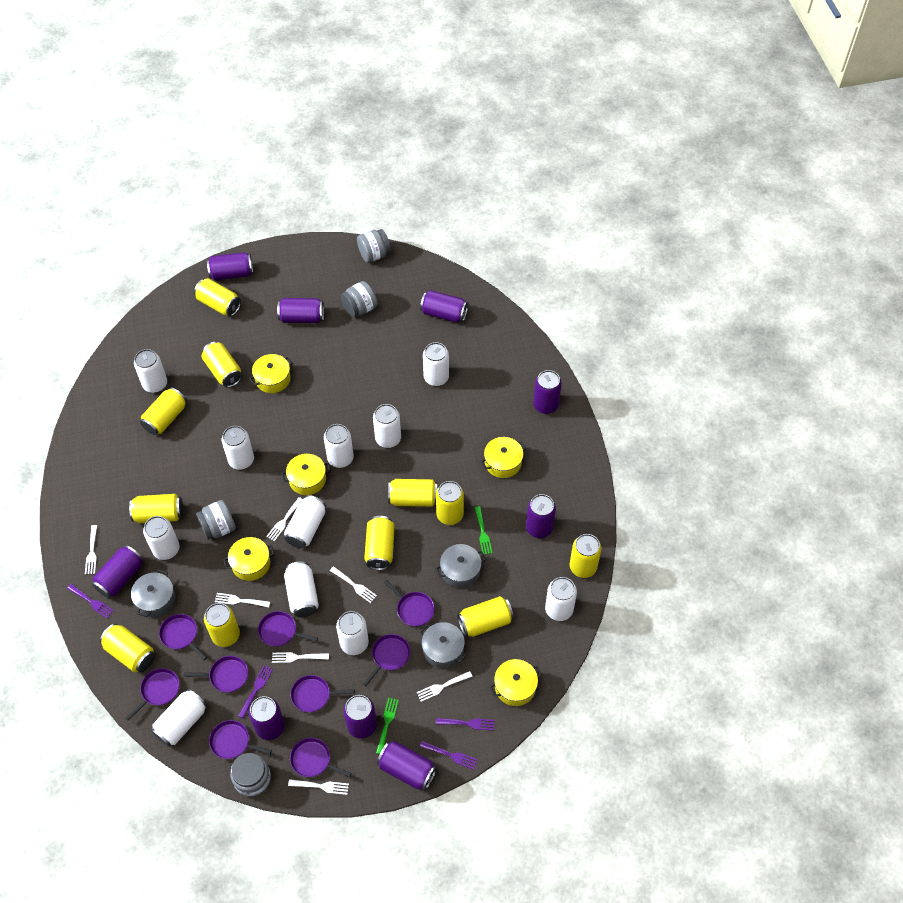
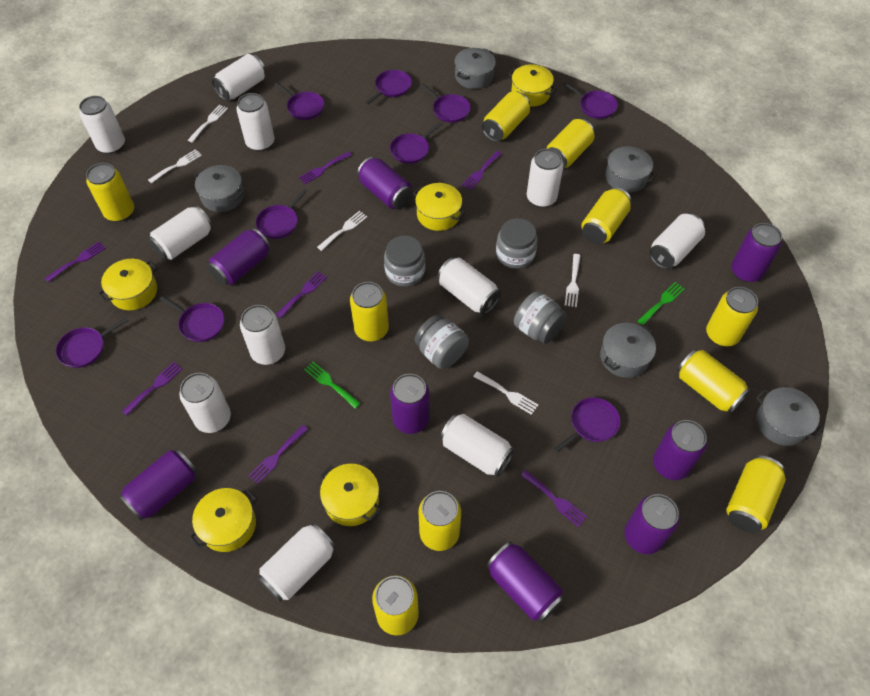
grey pot: [131,570,176,617] [420,622,467,668] [435,544,486,588] = 3 -> [195,165,244,212] [454,48,496,89] [600,323,656,378] [604,147,656,193] [756,387,823,446] = 5
purple can: [92,545,144,598] [207,252,253,281] [249,696,285,740] [277,298,324,323] [343,695,377,739] [377,741,437,791] [420,290,468,323] [526,494,556,538] [533,370,562,414] = 9 -> [119,449,198,521] [207,228,271,286] [357,157,413,209] [390,374,430,434] [486,542,565,623] [624,494,680,554] [653,420,707,480] [731,223,782,282] = 8
purple fork: [67,584,114,618] [238,665,273,719] [420,741,478,770] [436,718,495,730] = 4 -> [45,242,106,282] [122,362,183,415] [248,425,308,484] [276,271,327,318] [299,152,352,184] [462,151,502,190] [521,470,587,527] = 7
white fork: [85,525,97,574] [215,593,270,607] [266,497,302,541] [272,652,329,663] [288,779,349,795] [330,566,377,603] [417,671,473,702] = 7 -> [148,149,202,184] [188,105,228,143] [317,211,368,251] [473,371,538,415] [564,254,581,307] = 5
yellow can: [100,624,155,672] [129,494,183,523] [140,387,187,435] [194,278,241,316] [202,342,242,388] [204,603,240,647] [364,516,395,570] [388,479,438,507] [436,481,464,525] [457,596,514,637] [570,534,601,578] = 11 -> [86,163,134,222] [350,282,389,341] [372,575,419,635] [419,491,461,551] [482,91,530,142] [547,119,594,169] [581,187,632,244] [677,349,751,414] [706,287,758,346] [726,456,786,533] = 10

